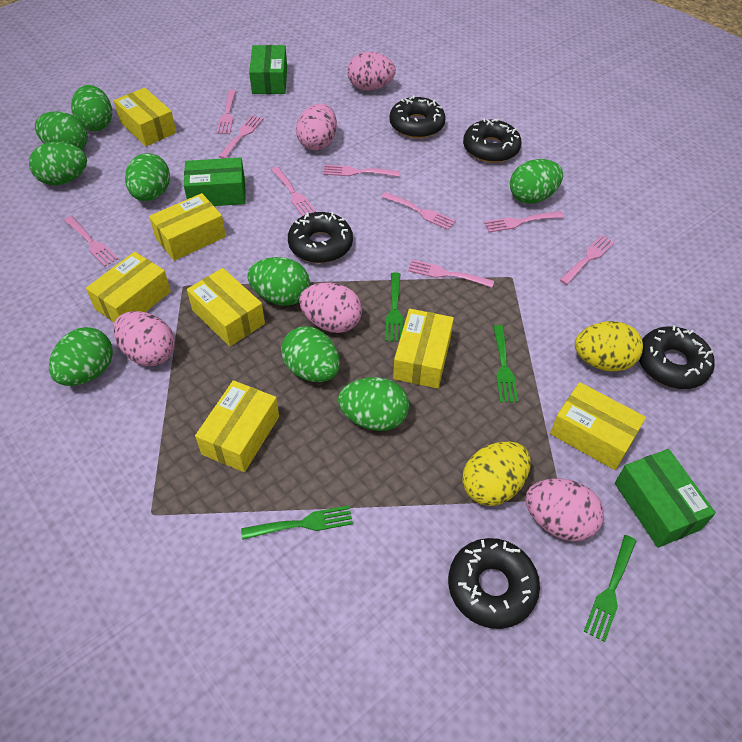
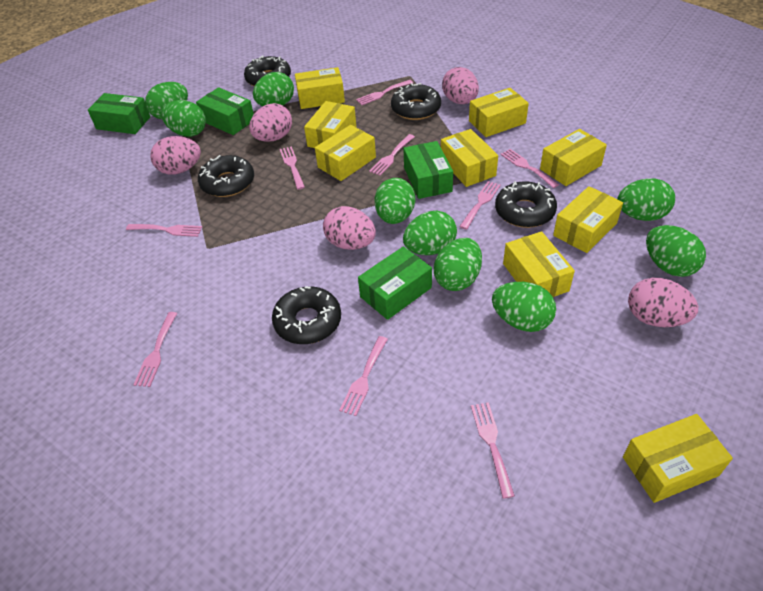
green box: [184,157,246,206] [249,45,287,94] [615,449,716,548] = 3 -> [88,93,150,134] [196,87,254,135] [358,246,432,320] [403,141,453,199] = 4
green fork: [241,506,353,540] [386,272,403,342] [493,325,518,402] [584,535,636,642] = 4 -> none = 0
yellow box: [86,252,171,322] [114,88,176,146] [149,193,226,261] [187,268,265,346] [195,380,279,472] [393,309,454,389] [550,382,646,470] = 7 -> [295,67,345,109] [304,101,356,148] [315,125,376,181] [441,129,498,187] [469,88,529,137] [503,231,575,297] [540,129,607,186] [553,186,623,253] [623,414,733,503] = 9
yellow egg: [462,441,531,506] [575,321,643,372] = 2 -> none = 0

